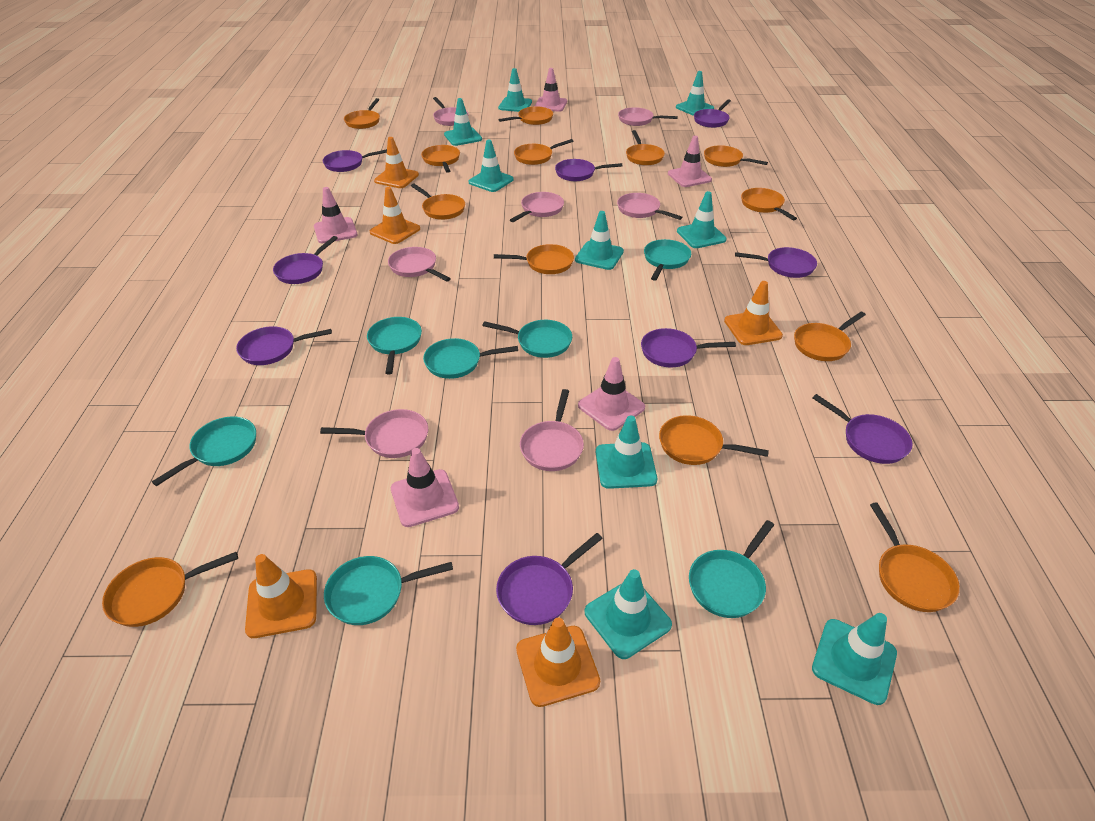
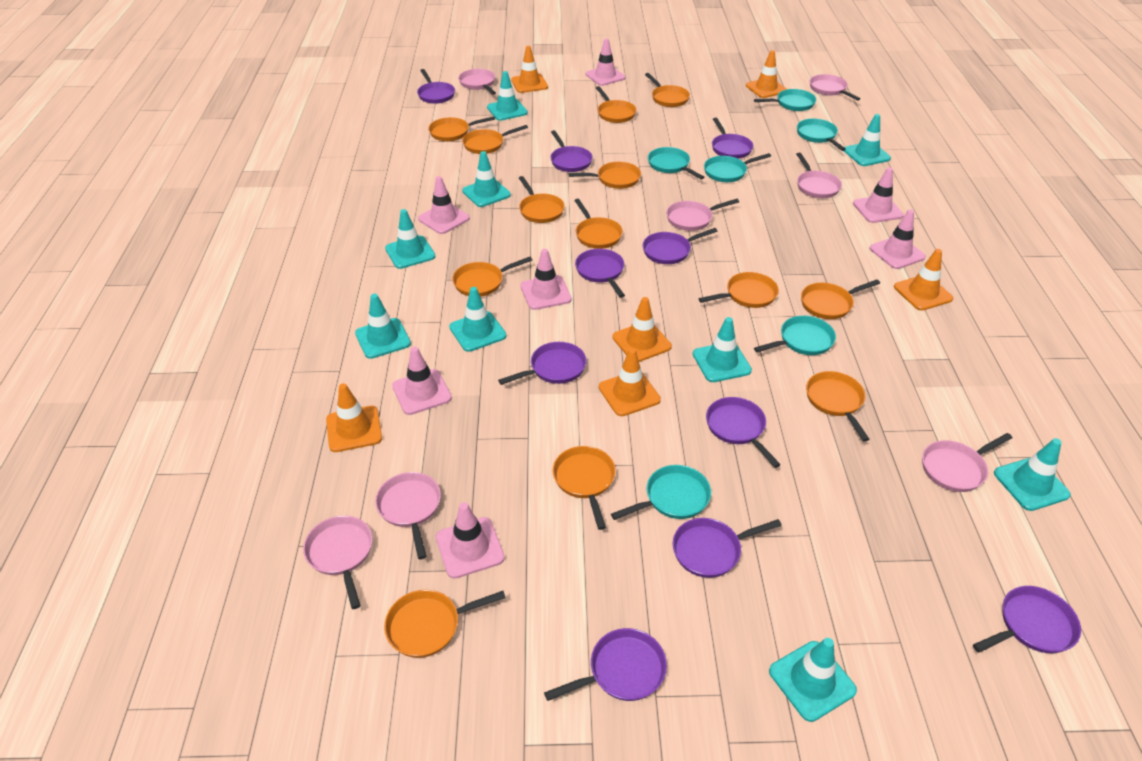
orange traffic cone: [245,554,317,638] [370,187,420,244] [374,137,419,188] [516,618,600,707] [724,281,783,345] = 5 -> [326,383,382,452] [511,46,548,93] [599,348,661,416] [612,297,672,362] [746,50,787,98] [894,249,953,311] = 6
pink traffic cone: [314,187,357,243] [391,448,459,527] [535,68,567,112] [578,357,645,431] [668,136,712,187] = 5 -> [392,347,452,415] [418,176,470,234] [436,502,505,579] [520,249,572,310] [586,38,626,86] [853,167,904,223] [869,210,926,269] = 7
purple pan: [236,326,332,365] [273,236,338,284] [323,149,387,172] [496,533,603,625] [555,159,622,181] [641,328,736,367] [694,99,731,128] [735,247,817,278] [813,394,913,464] = 9 -> [417,69,455,104] [498,342,587,385] [544,628,667,701] [550,130,593,172] [575,249,625,298] [643,228,717,264] [673,518,782,578] [706,397,781,468] [712,118,754,159] [973,586,1081,653] = 10
turquoise pan: [152,417,256,486] [324,556,453,625] [367,317,422,375] [423,338,518,379] [482,320,572,358] [644,239,691,281] [689,520,774,618] = 7 -> [611,465,711,520] [648,147,704,179] [704,153,771,182] [754,89,816,111] [754,316,836,355] [797,119,846,151] = 6

